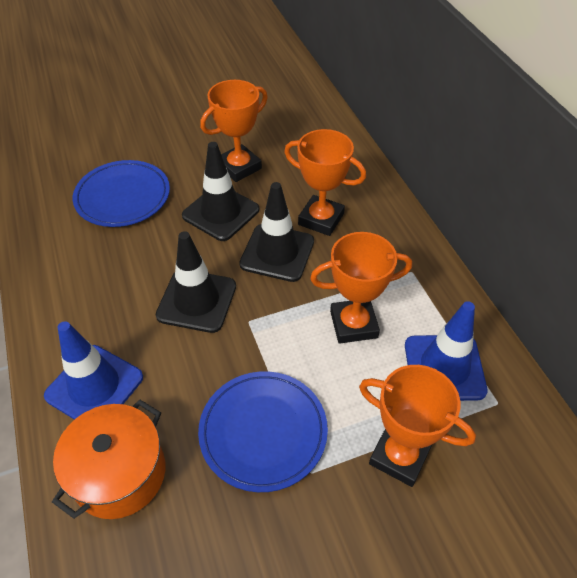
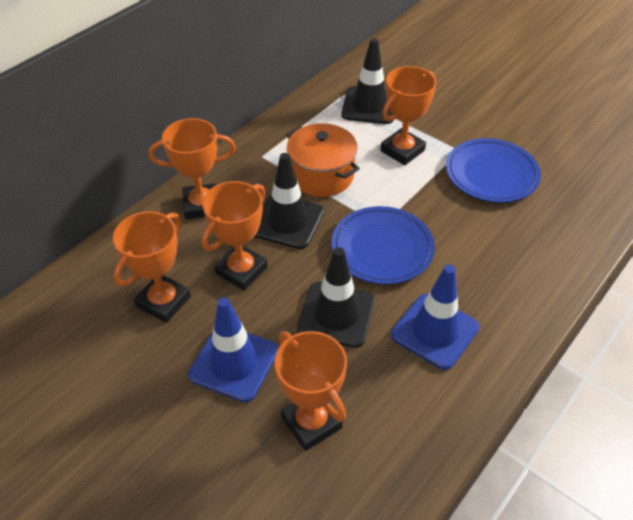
orange trophy: [200,80,268,182] [284,129,366,236] [310,232,412,344] [359,365,476,487] = 4 -> [113,211,191,323] [148,118,236,219] [202,181,268,291] [275,331,347,451] [380,66,437,165] = 5

